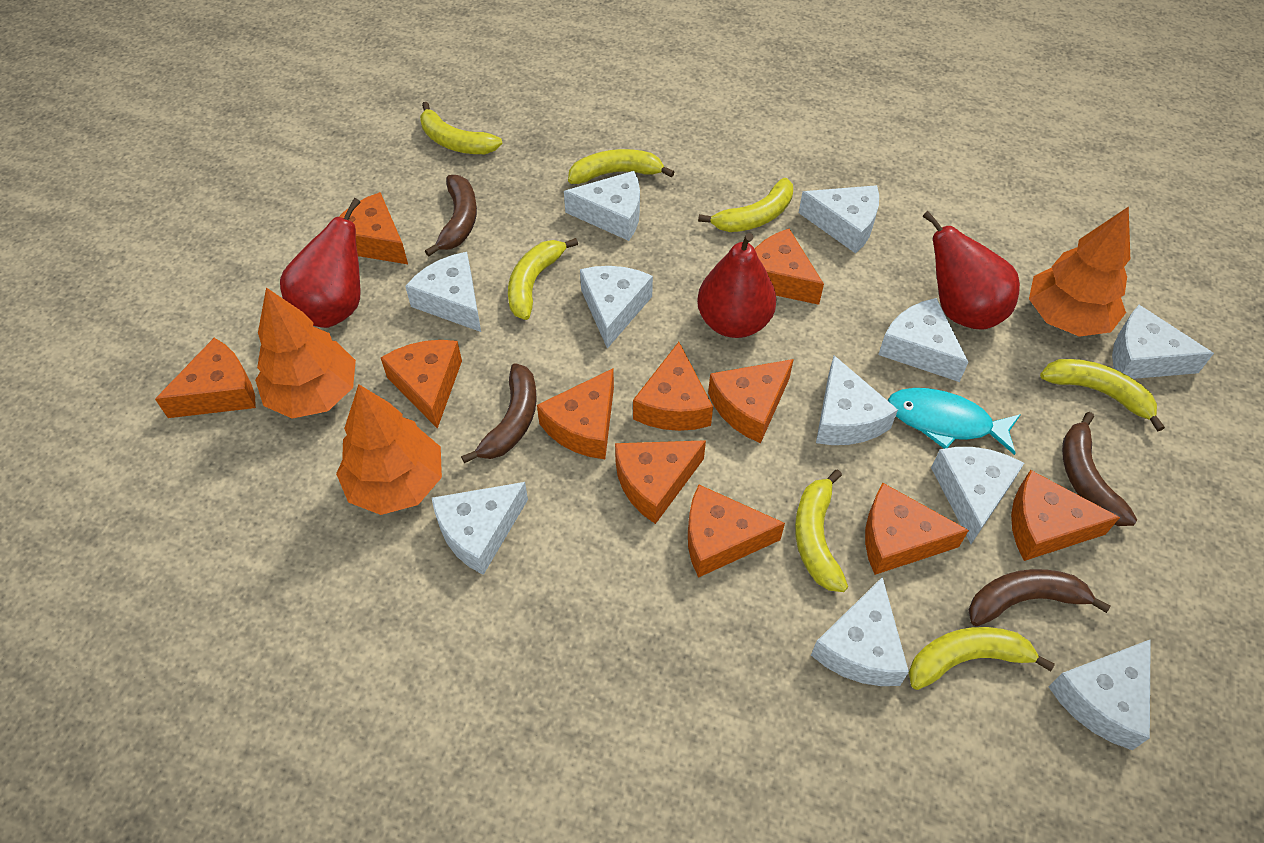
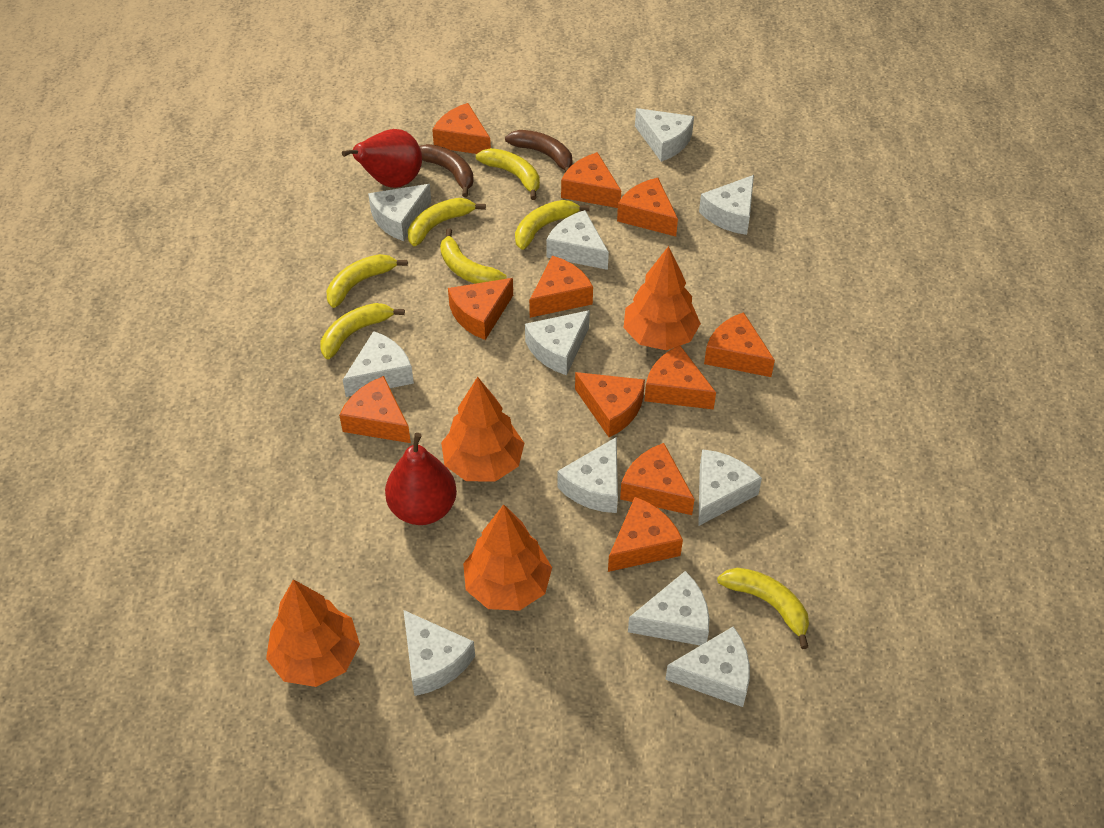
brown banana: [425,175,477,256] [461,363,537,463] [968,569,1111,626] [1062,412,1137,526] = 4 -> [419,144,474,197] [505,130,572,172] = 2
orange tree: [255,287,356,419] [336,384,442,515] [1029,206,1130,337] = 3 -> [266,579,360,687] [441,377,525,482] [463,504,552,611] [624,246,701,350] = 4
red pear: [280,198,361,328] [697,233,777,338] [922,211,1020,330] = 3 -> [342,129,422,188] [385,433,457,525] = 2
turquoise fish: [888,388,1021,455] = 1 -> none = 0

